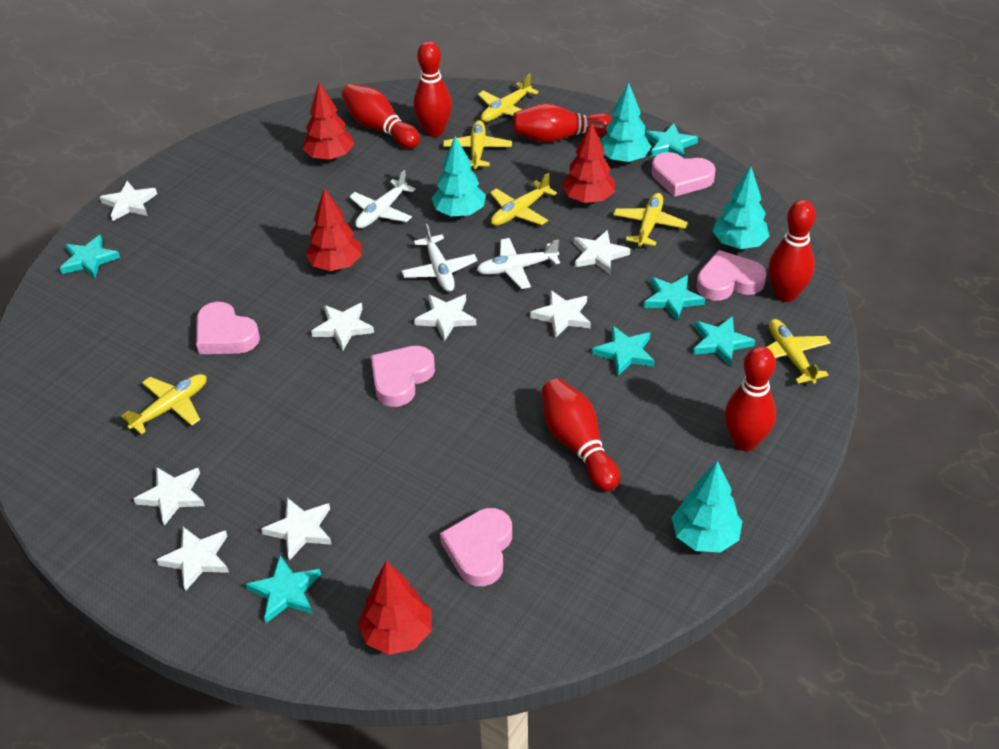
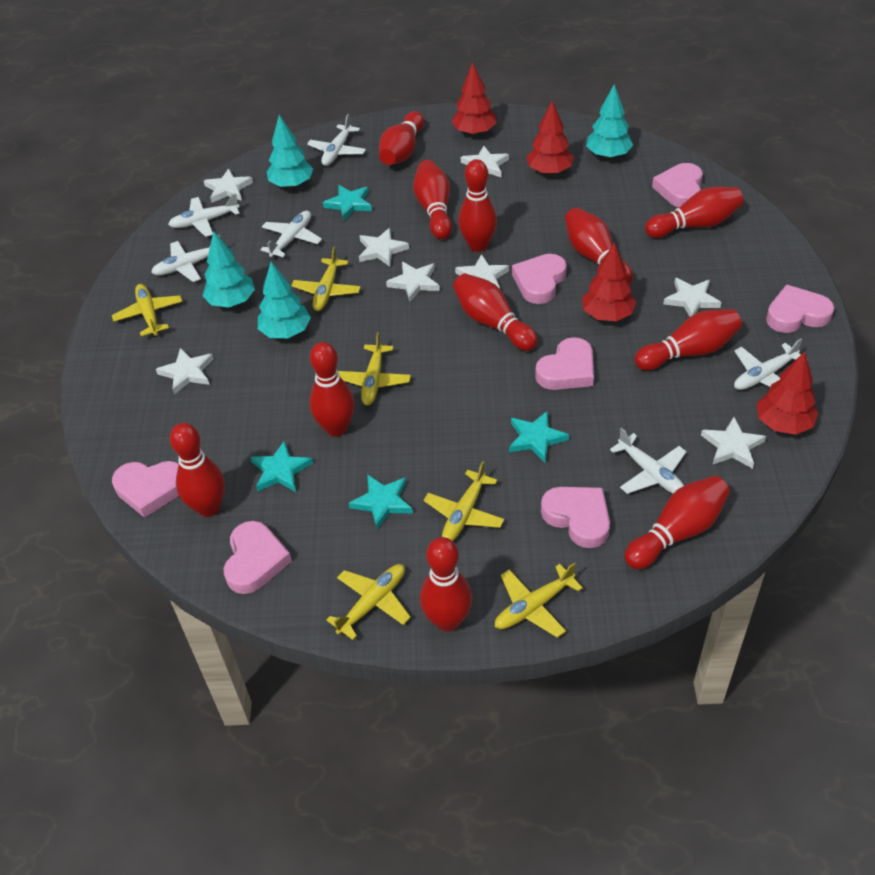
pink heart: [196,302,260,354] [371,346,435,407] [440,508,512,586] [651,152,716,197] [696,250,767,301] = 5 -> [112,461,179,518] [224,521,292,594] [512,254,567,304] [535,337,594,390] [541,487,610,548] [652,163,703,207] [766,285,834,333] = 7
red bowling pin: [342,84,420,149] [413,41,452,137] [513,103,613,143] [541,378,620,491] [724,346,776,451] [768,200,816,302] = 6 -> [170,423,225,517] [309,342,355,437] [379,111,424,165] [413,160,452,239] [420,537,472,632] [453,273,538,351] [458,159,497,252] [565,208,633,283] [624,476,730,569] [634,309,742,371] [645,187,743,238] = 11
turquoise star: [60,235,120,278] [246,555,321,623] [592,325,655,377] [644,275,705,321] [645,123,698,158] [693,316,755,366] = 6 -> [250,440,313,492] [323,185,372,220] [349,474,413,529] [509,411,569,462] = 4
white plane: [349,170,416,228] [402,224,478,292] [477,238,560,289] = 3 -> [151,235,220,282] [168,194,240,237] [260,211,322,257] [307,114,366,166] [610,428,686,494] [734,338,808,390] = 6

